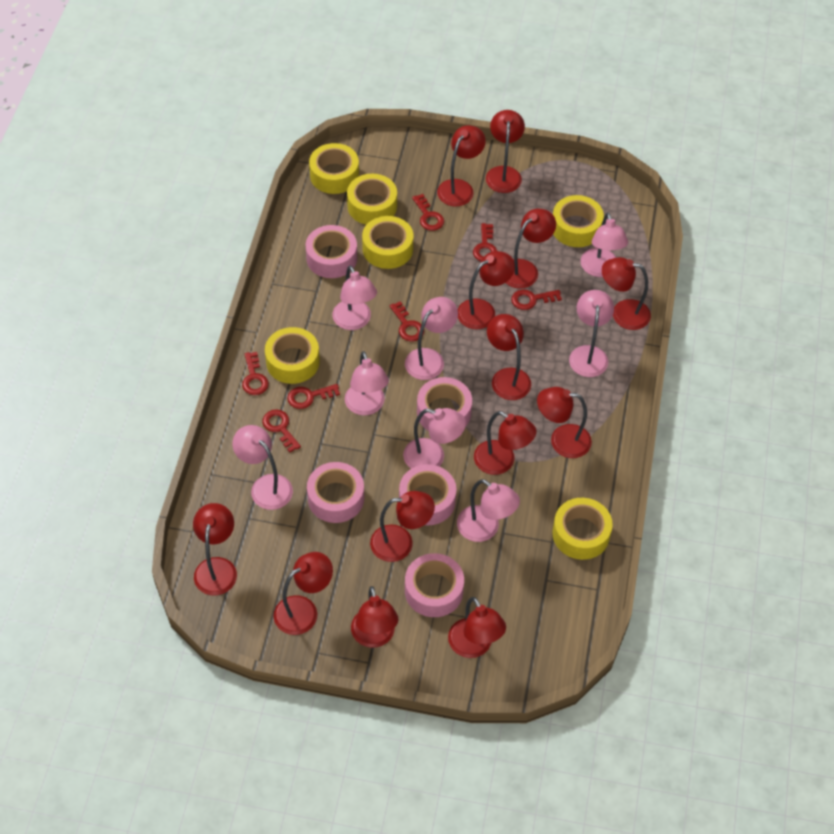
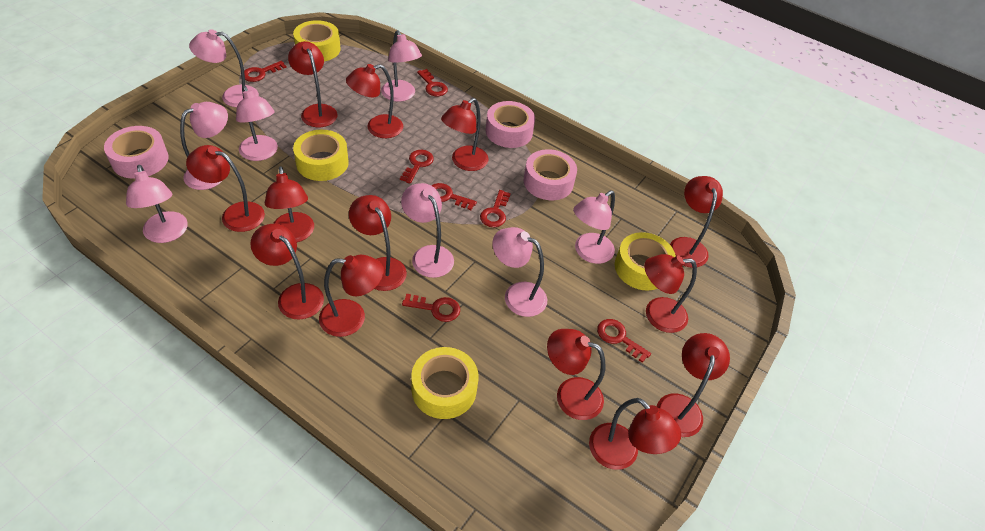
pink tape: [306,225,357,278] [307,462,364,523] [399,464,456,525] [405,553,464,617] [417,377,472,431] = 5 -> [104,126,169,179] [486,101,535,148] [523,149,577,200] = 3
yellow tape: [265,327,320,384] [309,143,359,194] [347,174,397,225] [362,216,413,269] [552,498,613,560] [553,195,604,247] = 6 -> [293,20,341,61] [293,130,349,181] [411,347,479,419] [615,232,676,291] = 4

